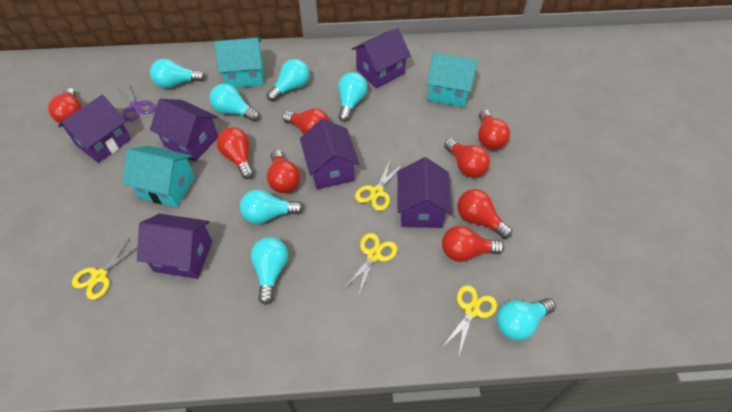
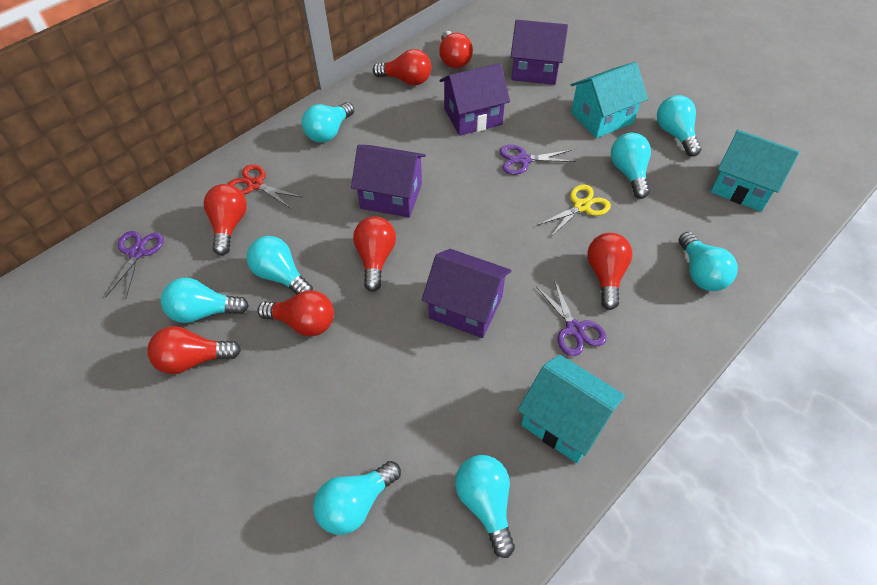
purple house: [58,95,131,163] [137,214,212,279] [150,99,218,162] [300,119,359,189] [352,28,411,88] [397,157,452,228] = 6 -> [351,145,426,218] [422,249,511,338] [440,63,510,136] [511,20,568,85] = 4
purple scissors: [115,83,155,121] = 1 -> [105,231,164,298] [499,145,576,175] [536,279,607,356] = 3
red light bulb: [48,88,82,123] [217,127,254,179] [267,150,300,193] [283,108,330,135] [442,226,504,262] [444,138,490,178] [457,189,512,239] [478,109,510,150] = 8 -> [147,326,241,374] [204,184,247,255] [257,290,334,336] [353,216,396,292] [373,49,431,86] [439,31,473,69] [587,233,633,310] = 7
red scissors: none = 0 -> [228,164,303,209] = 1
turquoise light bulb: [150,59,205,88] [210,84,260,122] [240,190,303,224] [251,237,288,305] [266,59,309,102] [338,72,367,122] [497,298,556,341] = 7 -> [161,278,249,323] [247,236,313,295] [302,102,354,143] [313,461,401,535] [455,455,515,558] [611,133,651,199] [657,95,702,157] [679,232,738,291] = 8
yellow scissors: [72,237,138,300] [344,233,397,297] [355,160,403,211] [442,285,497,358] = 4 -> [538,185,611,236] = 1

